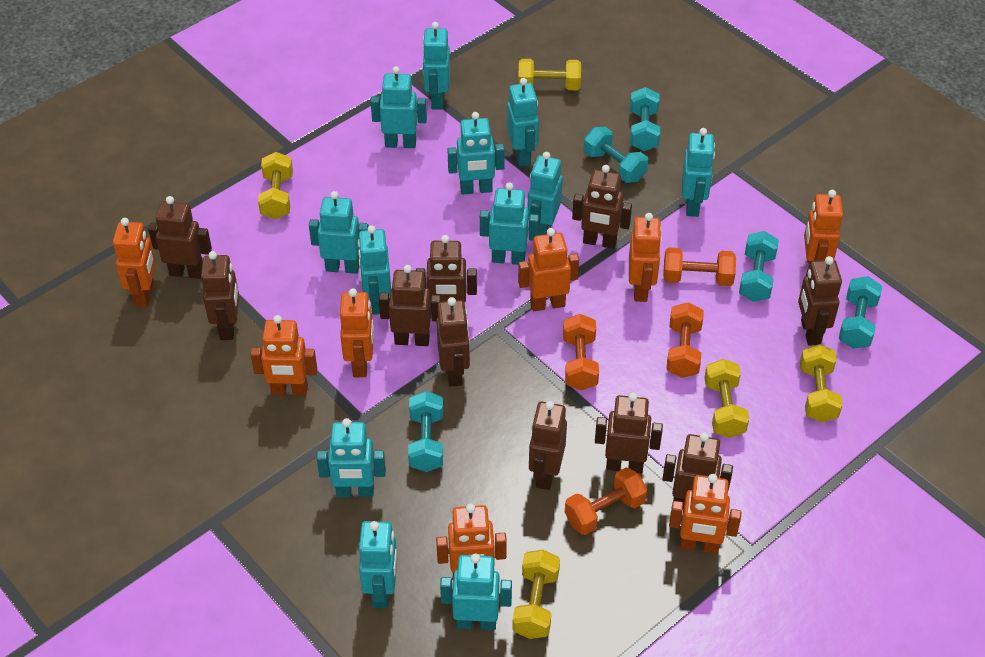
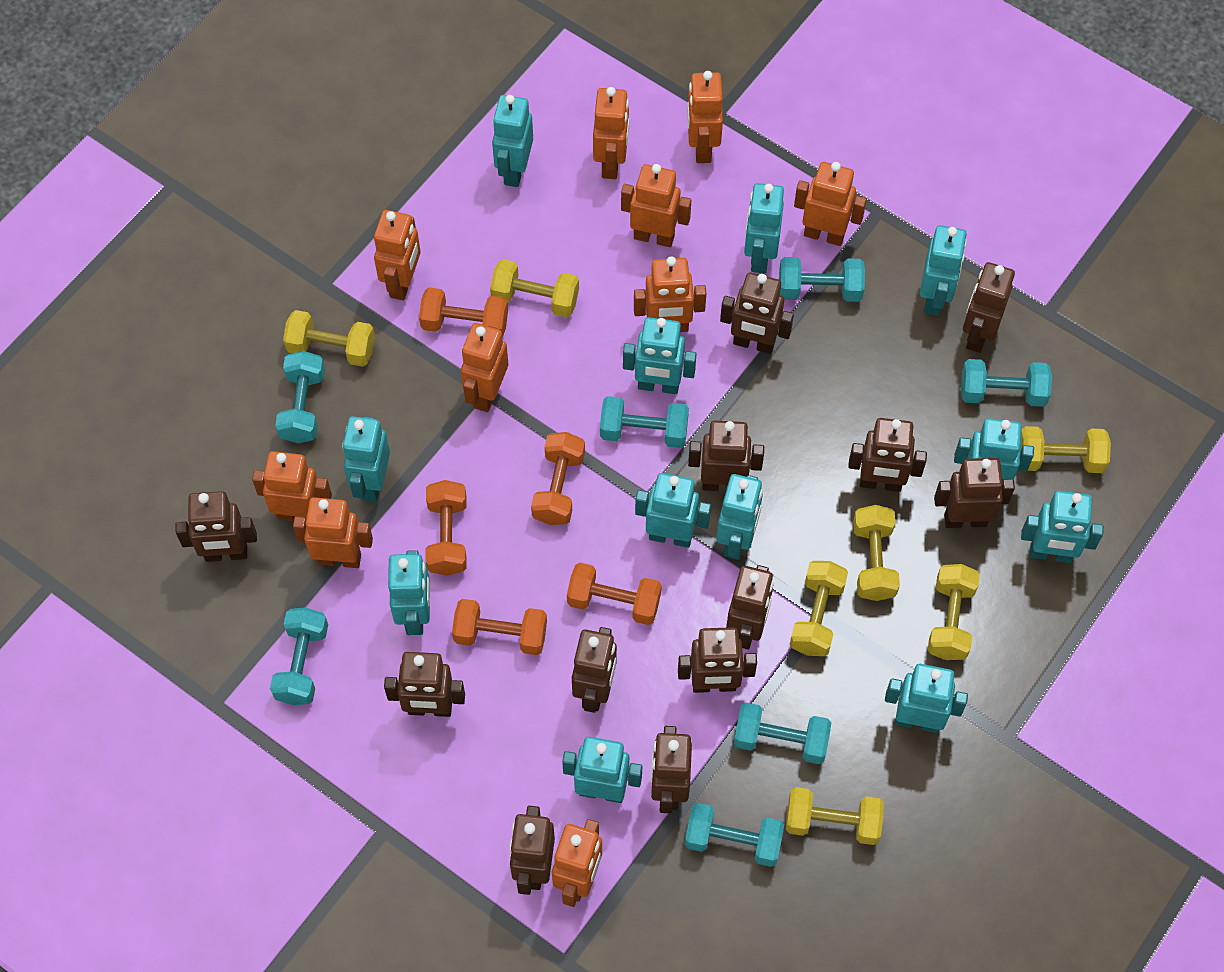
brown robot: [148,196,212,279] [201,251,239,340] [379,265,441,346] [416,235,477,303] [436,297,470,387] [529,401,567,490] [572,165,632,249] [595,392,663,473] [662,433,733,508] [798,256,842,346] = 10 -> [175,491,257,562] [384,652,465,717] [510,806,555,895] [572,627,617,713] [651,726,692,813] [678,627,757,693] [688,421,764,491] [720,273,794,354] [726,565,773,649] [848,418,927,492] [934,458,1015,528] [963,262,1015,353] = 12
orange dumbbell: [563,314,599,390] [565,467,647,535] [663,247,736,286] [666,302,704,378] = 4 -> [419,287,508,338] [425,480,466,576] [452,599,547,655] [531,432,585,525] [567,563,662,625] = 5
orange robot: [113,218,156,307] [250,315,317,396] [340,288,374,377] [436,503,507,579] [518,228,579,311] [629,213,662,302] [669,474,742,554] [804,190,843,269] = 8 -> [252,451,332,521] [293,497,373,568] [374,210,421,301] [461,323,508,412] [552,819,602,907] [593,87,629,179] [621,164,691,247] [634,256,706,332] [687,71,723,163] [794,162,867,246] = 10
turquoise dumbbell: [408,391,443,472] [584,127,648,183] [630,87,660,151] [739,231,779,302] [839,276,882,349] = 5 -> [270,607,328,705] [275,351,325,443] [600,396,689,448] [685,803,784,867] [734,702,831,764] [779,257,865,302] [961,359,1052,407] = 7
yellow dumbbell: [258,152,293,220] [512,550,560,639] [518,59,581,90] [704,359,749,438] [800,344,843,422] = 5 -> [283,310,375,367] [490,259,579,317] [786,787,884,845] [790,561,848,656] [853,505,900,601] [928,564,980,660] [1021,426,1111,473] = 7

